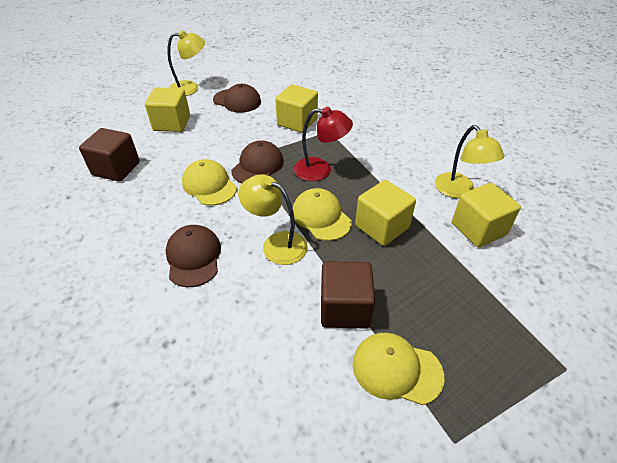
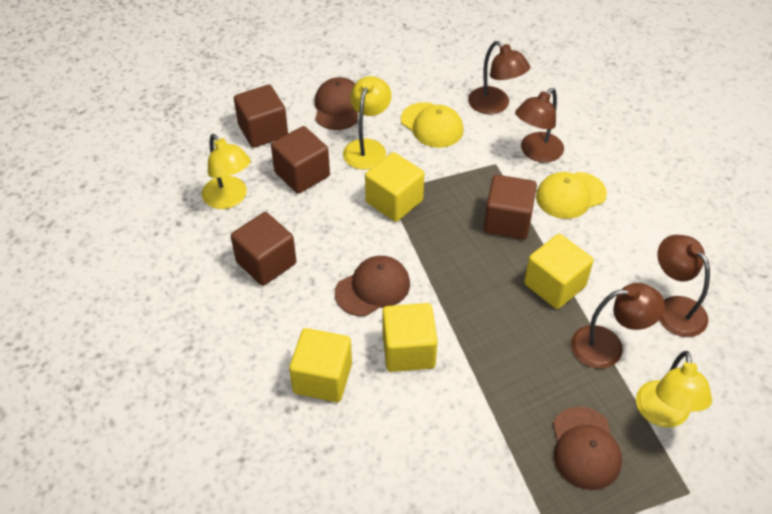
brown cube: [79,128,140,182] [321,261,375,328] = 2 -> [231,212,296,286] [234,85,288,148] [271,126,330,194] [484,175,537,240] = 4
brown lamp: none = 0 -> [468,41,530,114] [515,88,564,163] [571,283,665,369] [658,235,710,337] = 4
red lamp: [294,107,353,181] = 1 -> none = 0
yellow cap: [182,159,237,206] [293,188,352,241] [352,333,445,405] = 3 -> [401,102,464,148] [536,172,607,219] = 2

